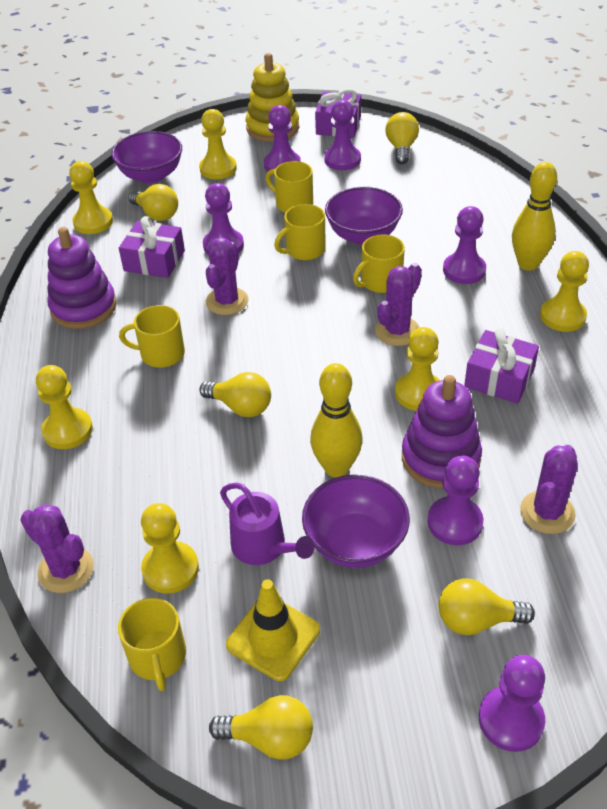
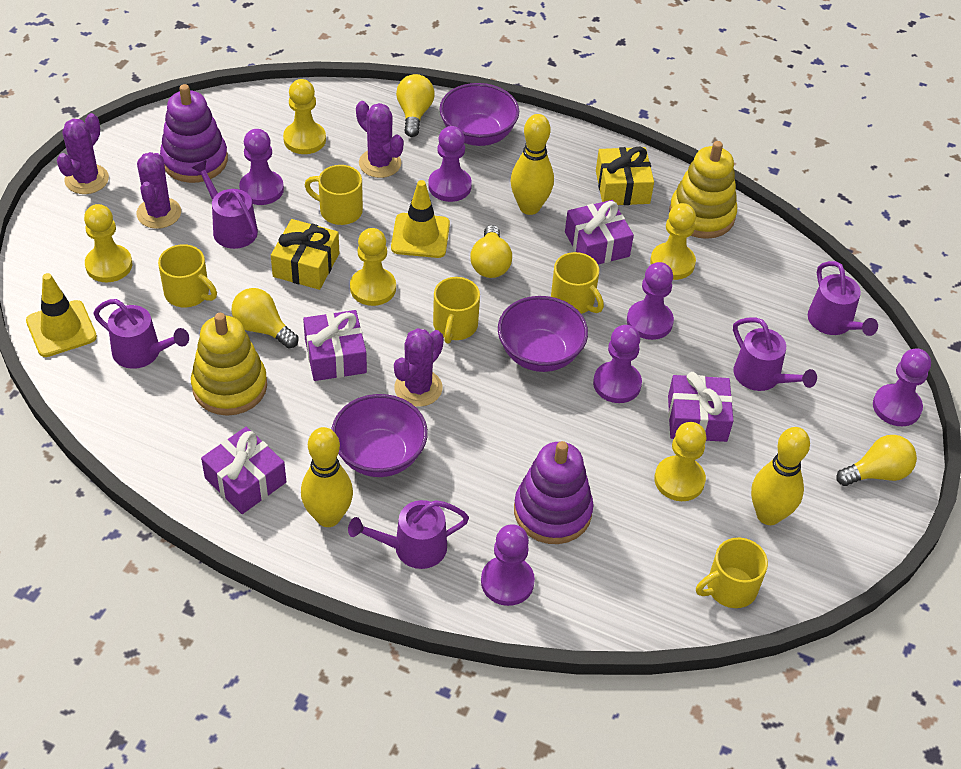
purple gift: [119,216,185,278] [315,89,361,138] [464,328,539,404] = 3 -> [201,427,286,514] [303,310,367,381] [565,200,634,264] [668,372,733,442] = 4
purple watering can: [220,483,315,565] = 1 -> [94,299,189,369] [192,160,258,249] [348,500,469,569] [733,317,817,391] [808,261,878,336] = 5
yellow bowling pin: [310,363,363,477] [512,162,557,271] = 2 -> [301,427,353,527] [511,114,554,215] [751,427,810,525] = 3
yellow gift: none = 0 -> [271,219,339,290] [596,146,654,205] = 2
yellow light bulb: [128,184,178,221] [199,372,271,417] [209,695,313,760] [385,112,419,164] [439,578,535,635] = 5 -> [231,288,298,349] [396,74,435,137] [470,225,512,278] [836,435,917,486] = 4
yellow pawn: [36,365,93,449] [69,161,113,234] [141,503,199,593] [199,109,237,179] [395,327,440,411] [540,251,589,332] = 6 -> [84,204,132,282] [283,79,326,154] [350,228,396,306] [650,203,696,280] [654,422,706,501] = 5
yellow stacking toy: [246,53,299,142] = 1 -> [191,313,267,416] [669,141,737,239] = 2
yellow traffic cone: [226,579,320,681] = 1 -> [26,273,97,357] [391,180,450,258] = 2

